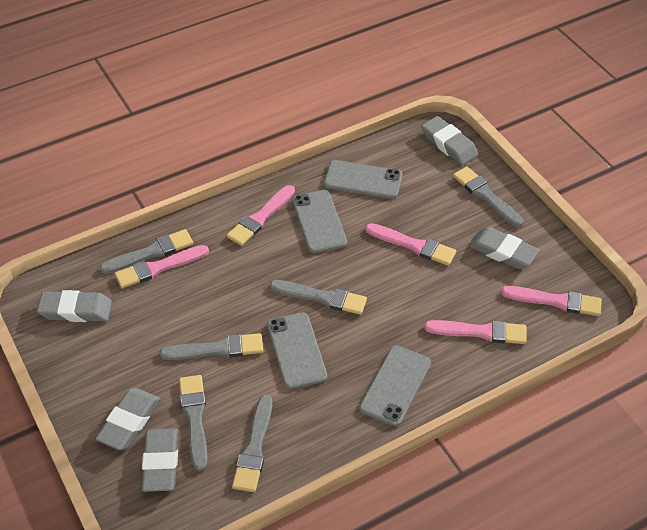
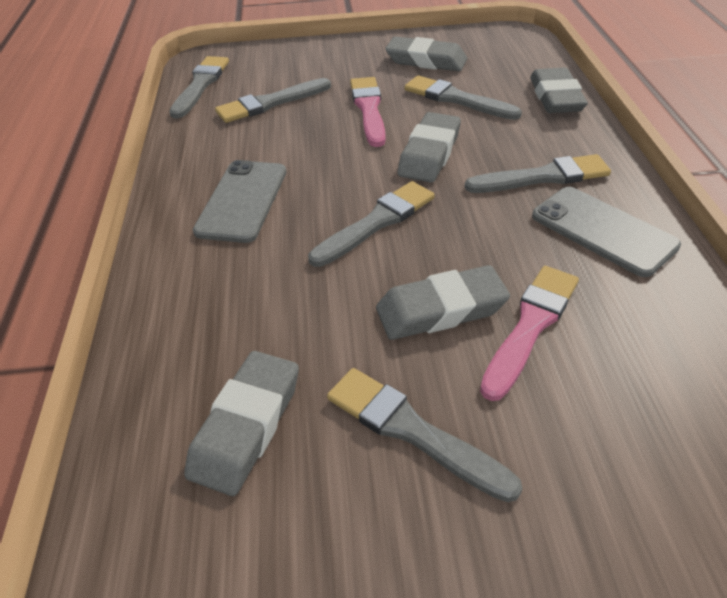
grey phone: [267,313,327,389] [292,190,347,253] [324,160,402,199] [359,345,431,426] = 4 -> [193,160,286,243] [532,187,681,277] = 2
pink brush: [115,245,209,288] [227,185,295,246] [365,223,456,266] [425,320,527,344] [501,286,602,316] = 5 -> [350,77,386,147] [480,266,579,401] = 2

